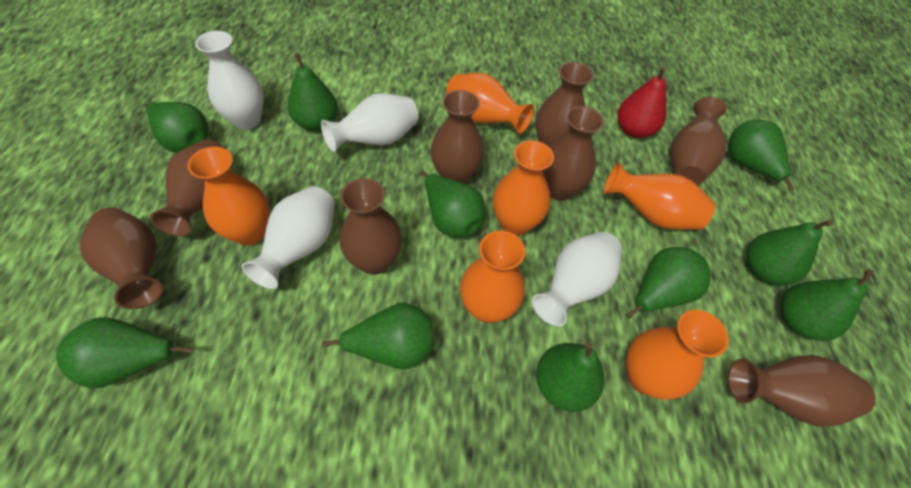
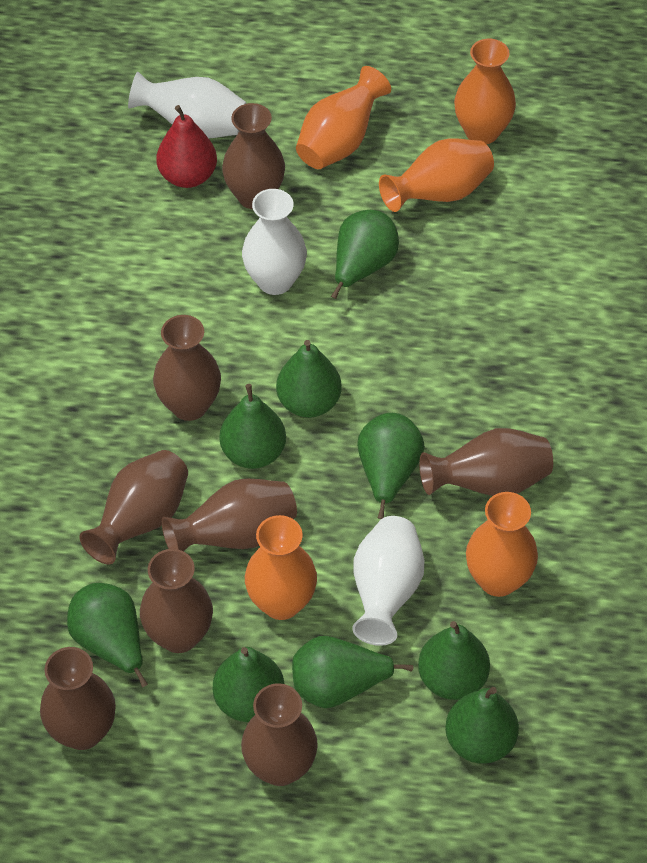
green pear: [56,317,193,388] [144,102,208,153] [288,53,338,131] [322,303,433,369] [420,170,485,238] [536,342,604,412] [626,247,710,319] [729,120,794,191] [747,220,833,285] [781,269,874,341] = 10 -> [67,583,148,687] [213,647,284,722] [220,384,286,469] [276,340,342,418] [292,636,413,708] [331,210,399,299] [357,413,425,519] [418,621,490,700] [445,687,519,764] = 9
orange vase: [187,147,270,245] [446,73,534,134] [460,231,525,323] [493,140,554,236] [604,162,715,230] [626,310,729,400] = 6 -> [245,515,317,620] [296,66,391,169] [379,138,494,212] [454,39,516,144] [466,492,538,597] = 5
white vase: [195,31,264,129] [241,186,335,289] [321,93,419,152] [532,232,622,327] = 4 -> [128,71,246,138] [242,189,307,295] [352,516,424,646] = 3

